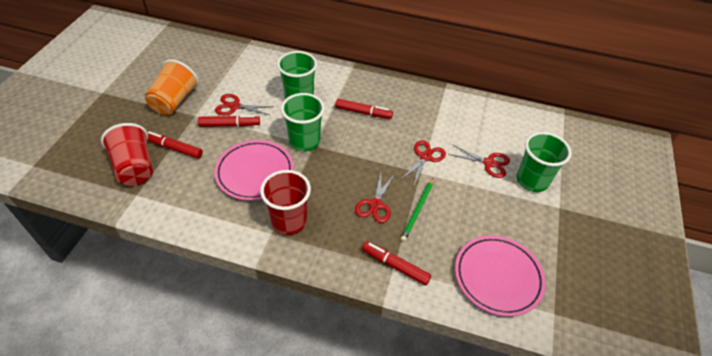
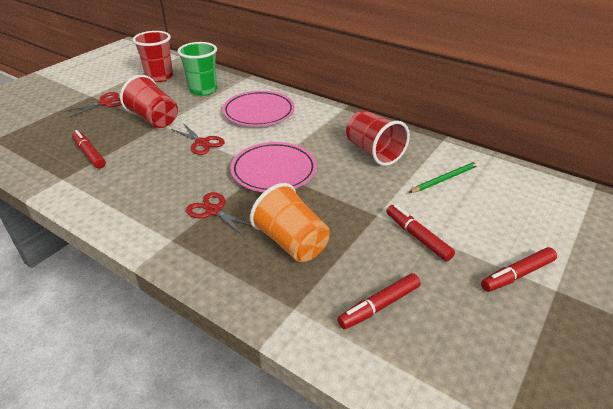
green cup: [277,51,317,99] [281,93,325,152] [517,132,572,192] = 3 -> [177,42,217,96] = 1
red cup: [101,123,153,186] [260,170,311,235] = 2 -> [120,75,178,128] [133,31,173,82] [346,110,410,166] = 3
red scissors: [215,94,274,116] [355,173,395,223] [402,140,446,185] [448,144,510,178] = 4 -> [64,92,122,117] [171,123,225,155] [186,192,252,237] = 3

